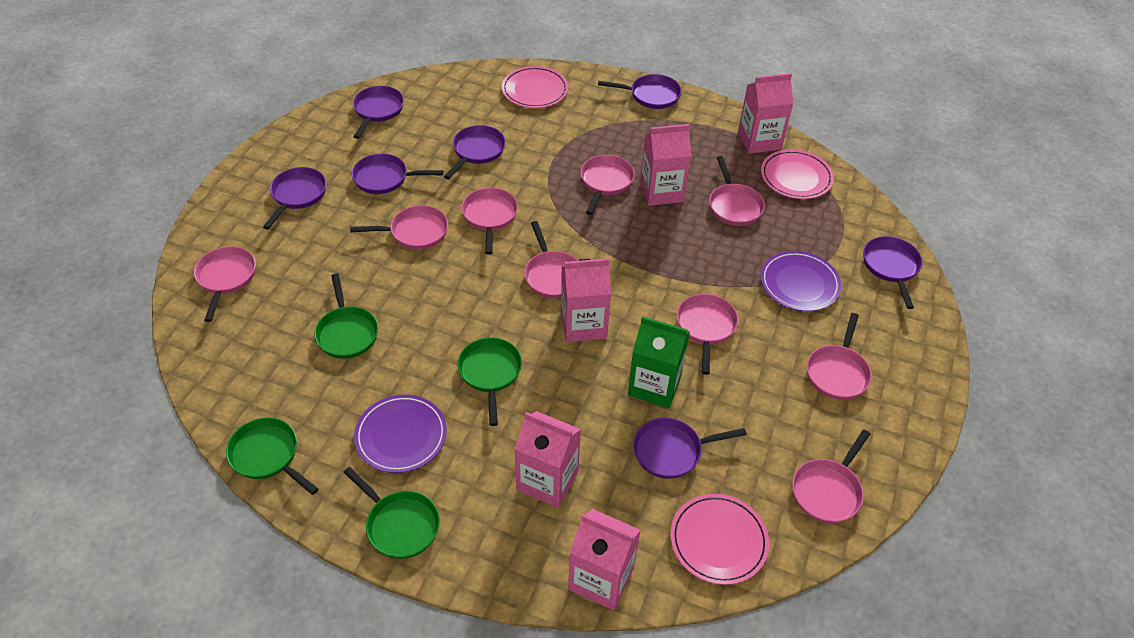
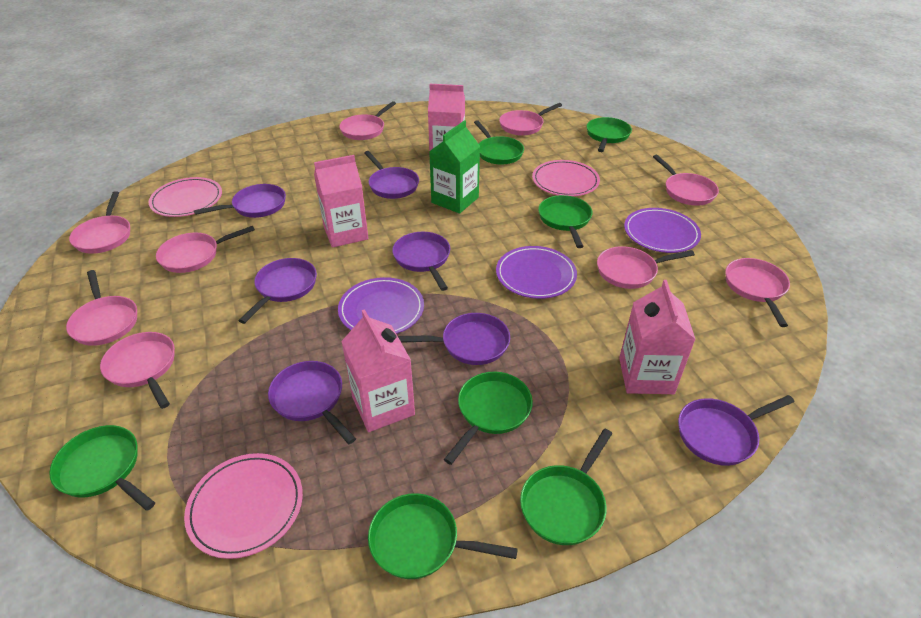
green pan: [226,417,318,495] [314,273,378,359] [343,467,440,559] [457,338,522,426] = 4 -> [49,425,155,511] [368,493,518,579] [444,372,533,465] [474,120,524,165] [520,429,613,545] [538,195,593,248] [586,117,632,152] = 7
pink carton: [514,411,581,508] [561,258,611,342] [568,509,641,610] [640,124,691,206] [738,73,794,154] = 5 -> [314,155,369,248] [341,309,415,432] [428,84,465,151] [619,280,696,394] = 4
purple plate: [354,394,447,473] [761,251,841,311] = 2 -> [338,277,424,334] [496,246,577,299] [624,208,701,253] = 3

